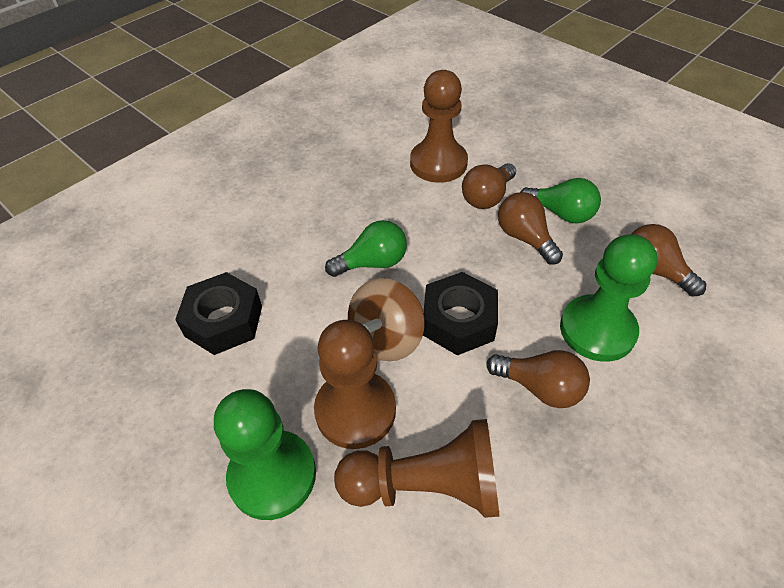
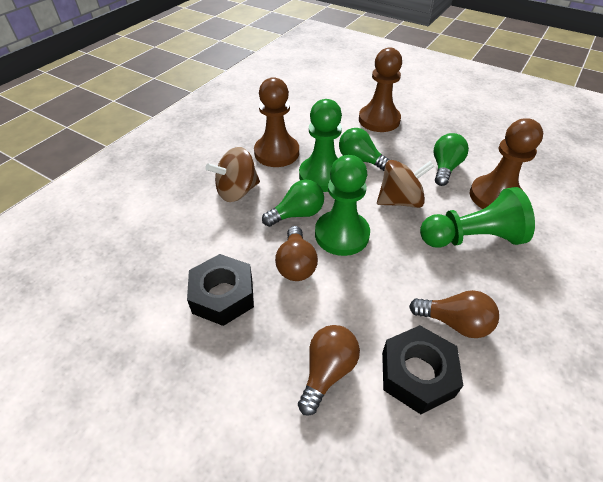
brown light bulb: [462,163,516,209] [486,350,590,408] [498,192,563,265] [632,224,706,297] = 4 -> [275,226,318,281] [298,325,360,416] [409,290,499,338] = 3
brown spinning top: [348,278,424,361] = 1 -> [206,147,260,202] [377,160,435,208] = 2
green light bulb: [325,220,407,277] [520,178,601,224] = 2 -> [262,180,324,227] [339,128,389,171] [434,133,469,186] = 3
green pawn: [214,389,316,520] [560,234,657,362] = 2 -> [299,99,342,192] [315,155,370,256] [420,187,535,248] = 3

